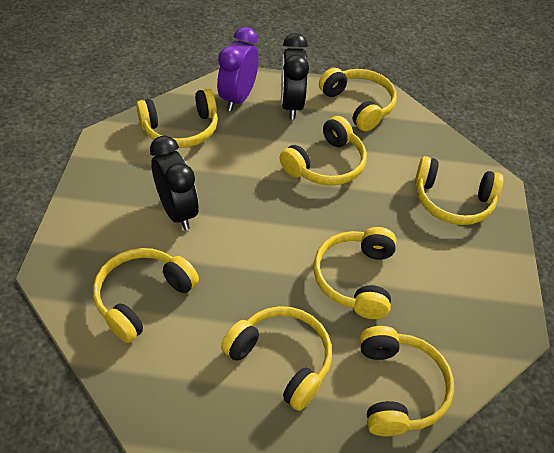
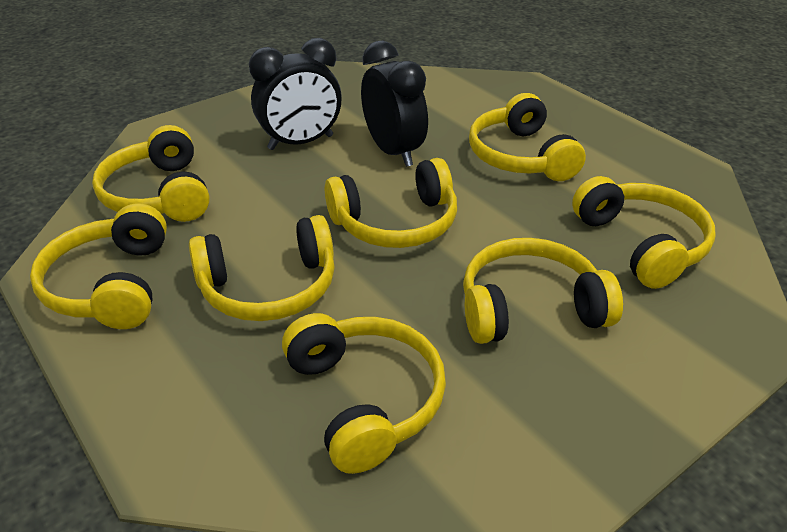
purple clock: [217,27,259,111] = 1 -> none = 0

